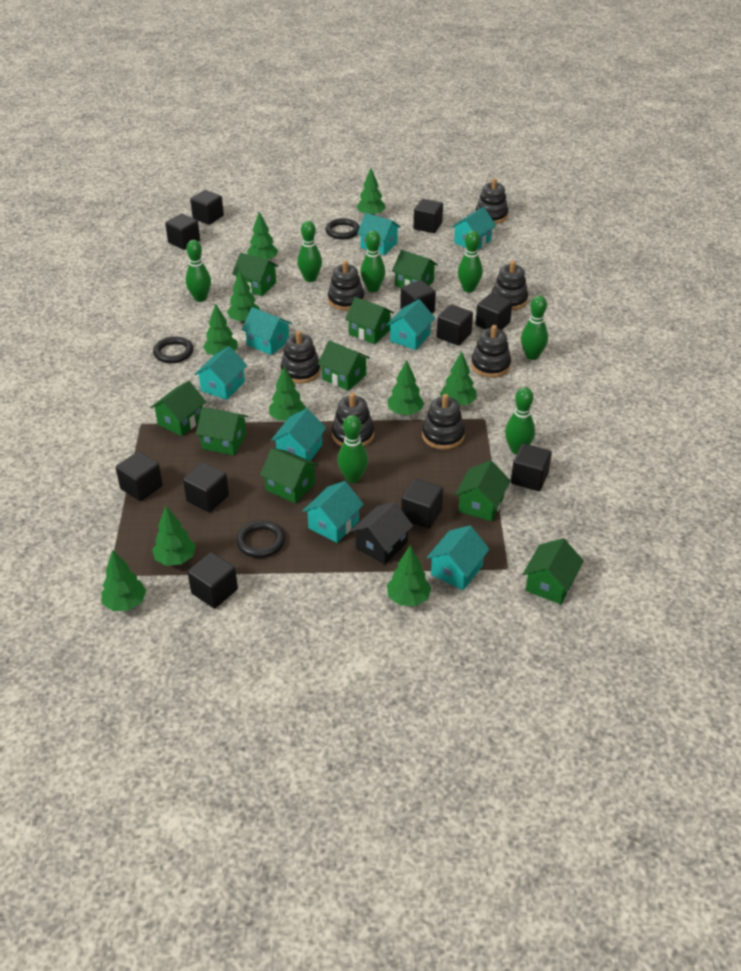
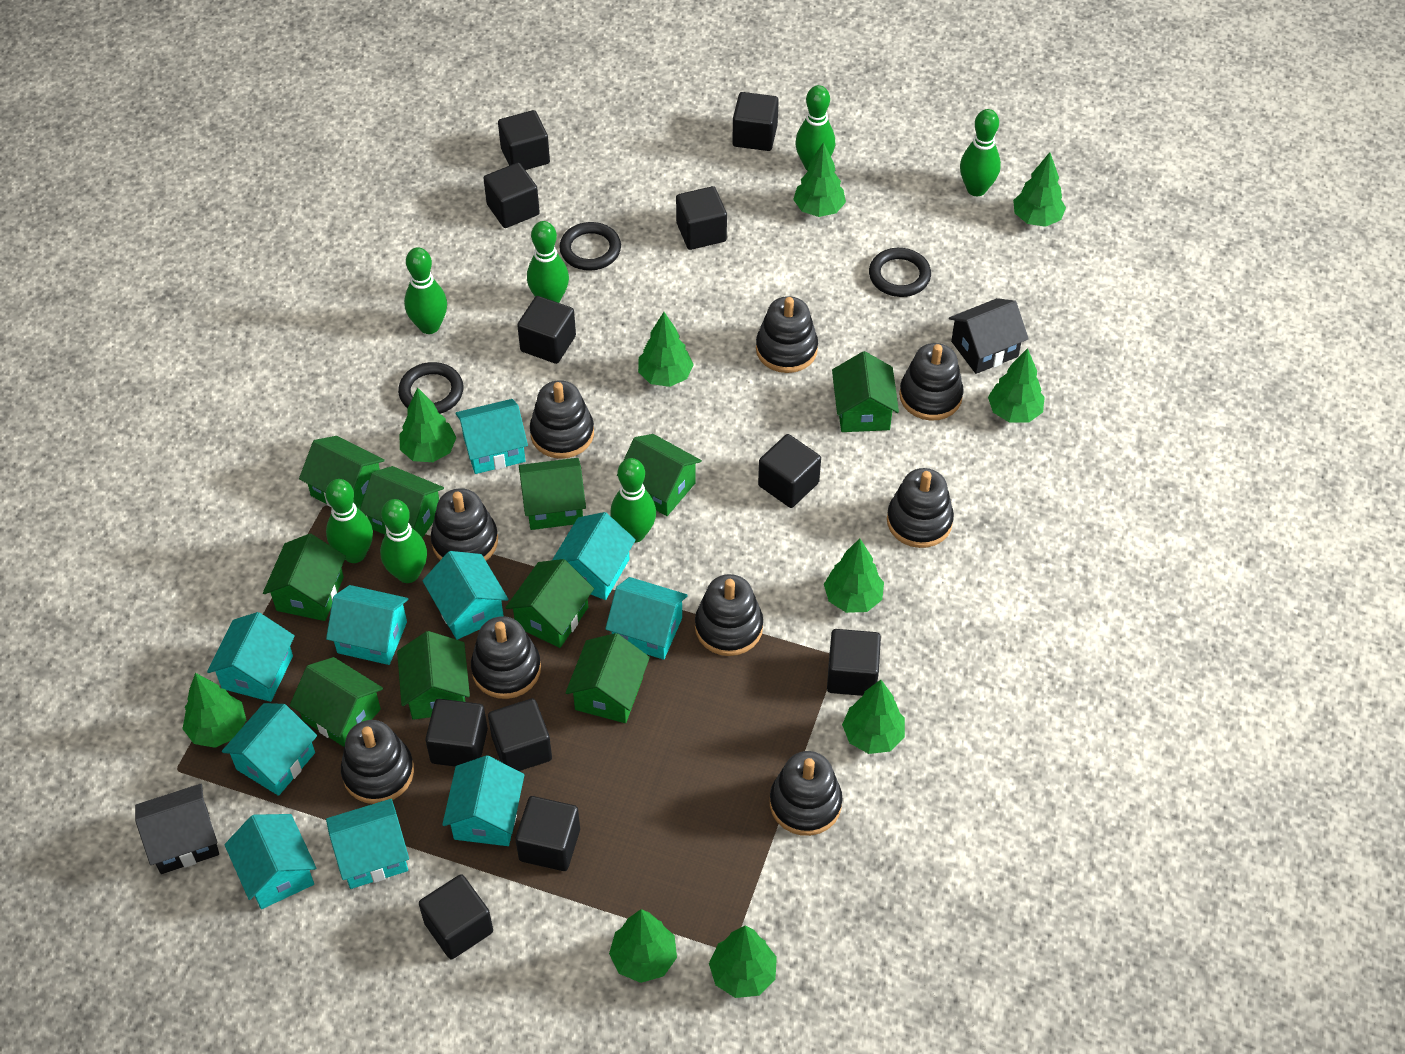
black house: [350,502,413,565] = 1 -> [135,784,219,874] [949,298,1029,374] = 2
black stacking toy: [281,331,321,384] [328,261,364,310] [332,393,374,446] [422,394,465,450] [471,325,511,378] [476,178,509,224] [492,261,528,310] = 7 -> [341,720,414,804] [431,488,498,561] [471,616,541,699] [530,380,594,459] [695,574,763,656] [756,296,818,373] [770,751,842,836] [887,468,954,548] [899,343,964,421] = 9
green house: [150,381,206,436] [196,407,248,456] [232,253,278,296] [260,448,318,504] [318,341,370,391] [345,297,394,344] [392,250,438,288] [455,460,510,521] [523,538,584,604] = 9 -> [263,534,346,621] [290,657,383,747] [299,436,385,510] [360,466,444,538] [397,631,470,720] [505,559,594,648] [519,458,586,530] [566,633,650,723] [617,434,702,516] [832,351,899,432] = 10
turquoise house: [194,346,247,400] [242,307,292,355] [271,408,326,461] [303,481,364,543] [357,213,401,255] [386,299,435,350] [427,525,490,590] [452,207,496,249] = 8 -> [207,612,295,702] [222,703,317,796] [224,814,316,909] [326,585,408,665] [326,799,409,889] [422,551,508,640] [442,755,524,846] [456,399,528,474] [552,512,636,600] [605,577,688,660] = 10

